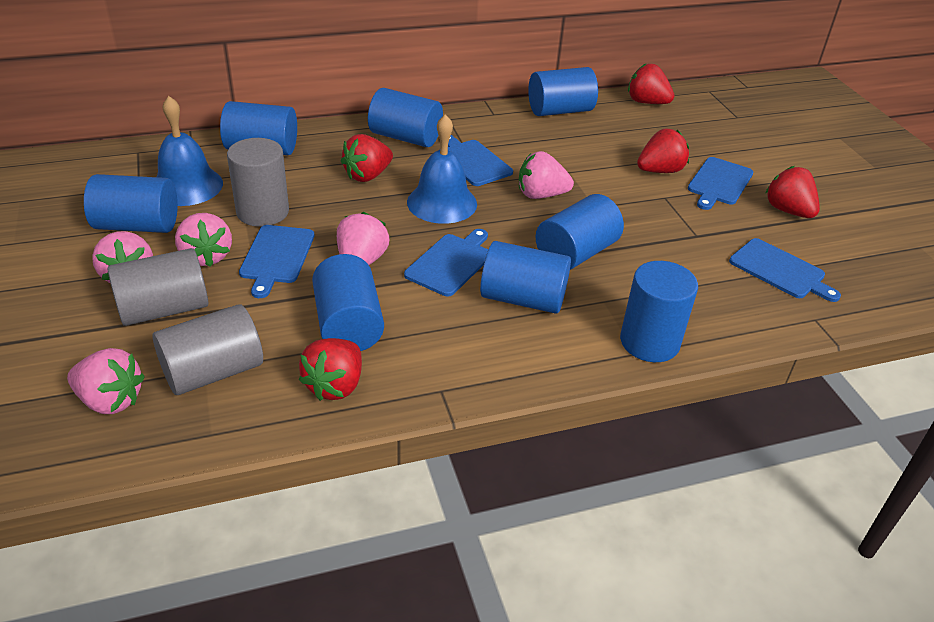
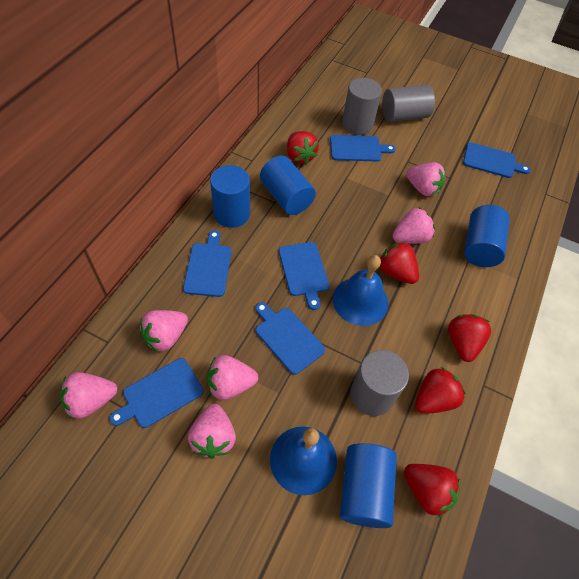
blue cutting board: [239,225,314,298] [404,229,488,296] [448,135,513,186] [688,157,753,210] [729,238,841,302] = 5 -> [109,358,203,428] [183,230,232,297] [255,302,325,375] [279,242,329,310] [330,135,396,161] [463,142,531,178] = 6
blue cylinder: [84,174,178,233] [220,101,297,155] [312,254,384,351] [368,88,443,147] [480,241,571,314] [528,67,598,116] [536,194,624,270] [620,261,698,362] = 8 -> [210,165,250,228] [260,156,316,215] [340,443,397,528] [464,205,510,267] = 4
pink strawberry: [67,348,145,414] [92,231,153,283] [175,213,232,267] [337,212,389,265] [519,151,574,199] = 5 -> [60,372,117,419] [140,310,188,352] [188,404,236,459] [207,355,258,400] [393,208,435,244] [406,162,446,196] = 6

